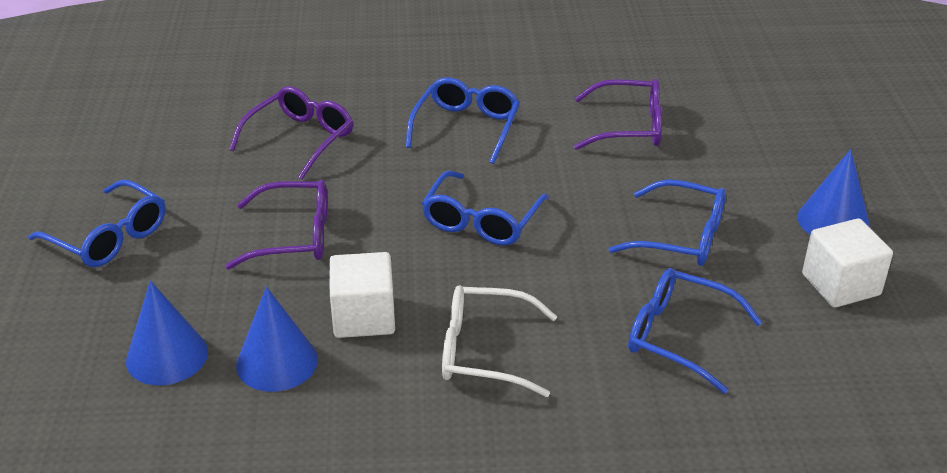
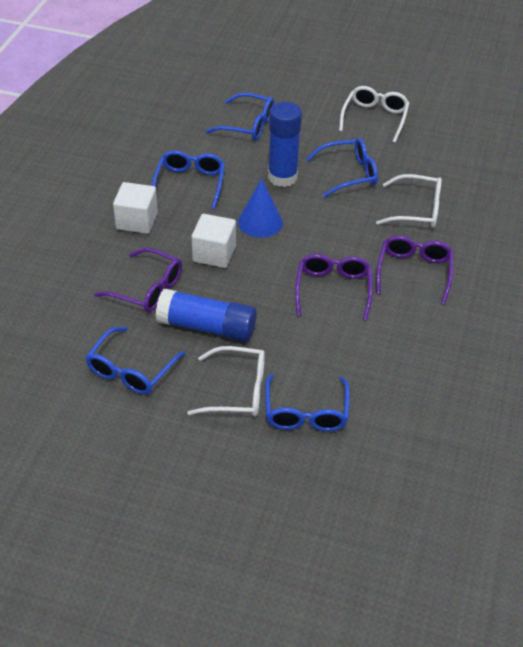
blue cone: [126,281,208,385] [236,287,318,392] [797,149,870,235] = 3 -> [238,178,283,238] = 1
blue glue stick: none = 0 -> [156,289,257,342] [268,102,302,187] = 2
white glasses: [442,285,557,397] = 1 -> [187,346,265,417] [339,86,410,143] [376,174,442,228] = 3

